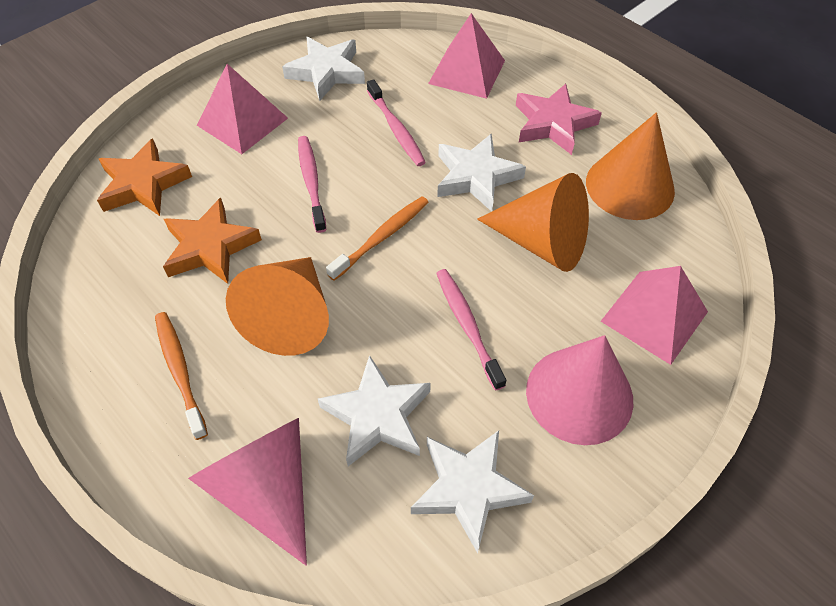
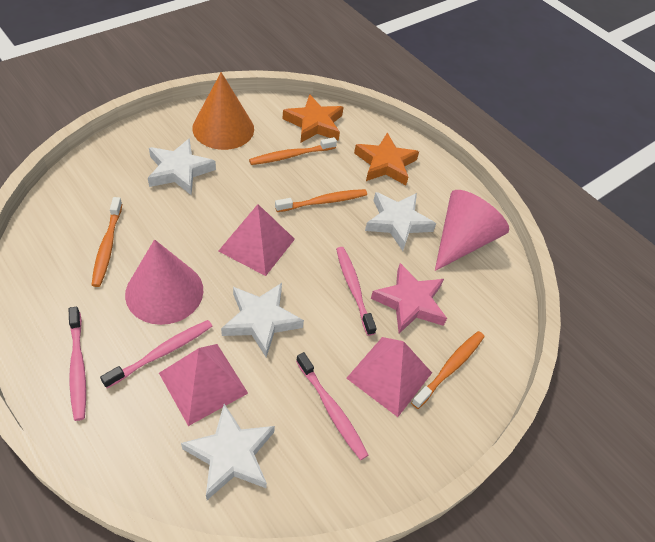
orange cone: [226,257,329,356] [477,173,589,272] [586,112,675,220] = 3 -> [192,72,254,150] = 1
orange toothbrush: [155,312,208,440] [326,196,429,281] = 2 -> [92,197,122,287] [249,137,337,165] [275,189,367,212] [411,331,484,409] = 4
pink toothbrush: [298,136,326,233] [367,79,426,166] [436,269,506,391] = 3 -> [69,307,86,421] [100,320,213,388] [296,352,368,460] [336,247,377,336] = 4

